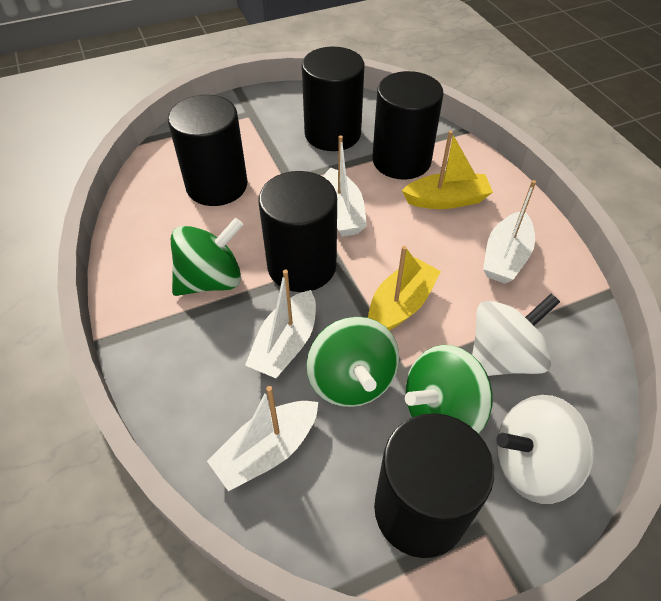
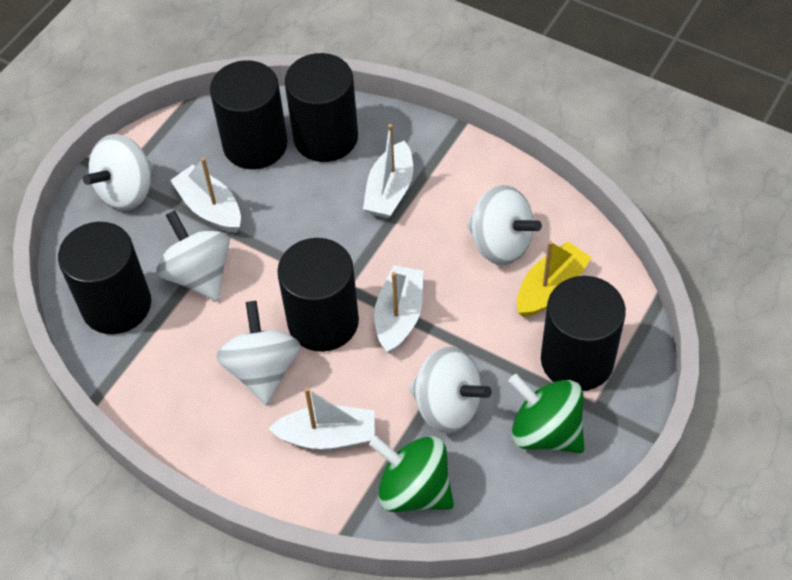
green spinning top: [171,218,243,296] [306,317,399,407] [405,345,493,434] = 3 -> [369,436,454,512] [508,374,584,453] = 2
white spinning top: [472,293,560,376] [496,395,594,504] = 2 -> [83,134,153,211] [156,210,230,301] [216,301,301,405] [409,346,492,434] [467,185,542,265] = 5
yellow boat: [368,246,441,331] [402,130,493,209] = 2 -> [517,241,592,317] = 1

